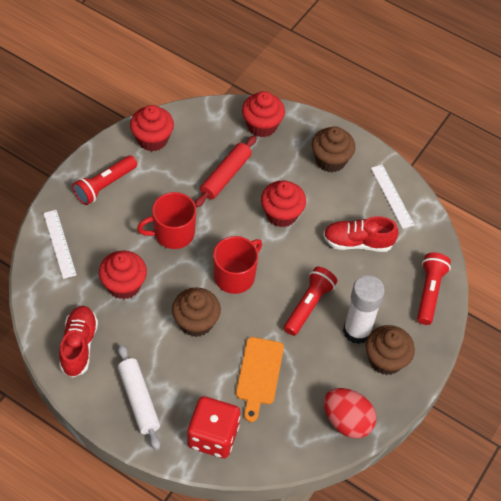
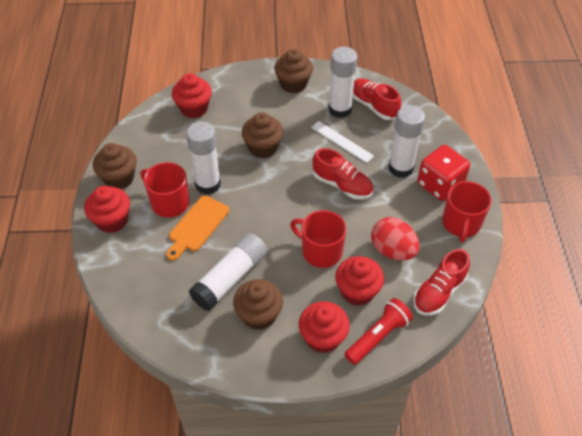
brown cupcake: [172,287,221,337] [312,126,355,173] [366,325,415,375] = 3 -> [93,143,137,189] [233,279,283,330] [242,112,284,158] [274,49,313,93] = 4
red flashlight: [72,155,137,205] [284,267,338,336] [417,253,451,325] = 3 -> [345,298,413,365] = 1
red mug: [137,192,196,249] [213,236,262,294] = 2 -> [141,162,190,217] [290,210,346,268] [442,181,492,242] = 3
red rolling pin: [195,136,257,207] = 1 -> none = 0
red shoe: [59,306,98,378] [323,216,398,252] = 2 -> [313,148,374,200] [353,78,401,120] [413,249,470,315] = 3
white glue stick: [343,275,385,344] = 1 -> [186,122,221,195] [189,233,267,311] [328,47,358,118] [389,105,425,178] = 4
white rolling pin: [118,344,160,450] = 1 -> none = 0
white ruler: [43,210,77,279] [371,165,414,229] = 2 -> [311,121,374,163] = 1

